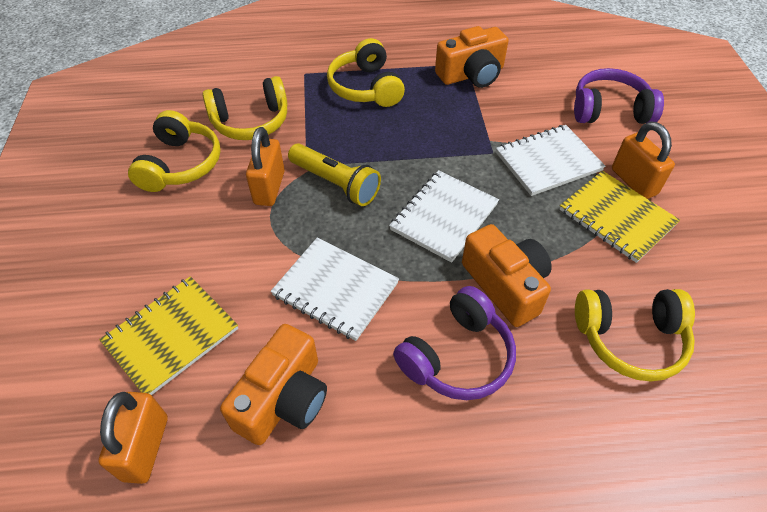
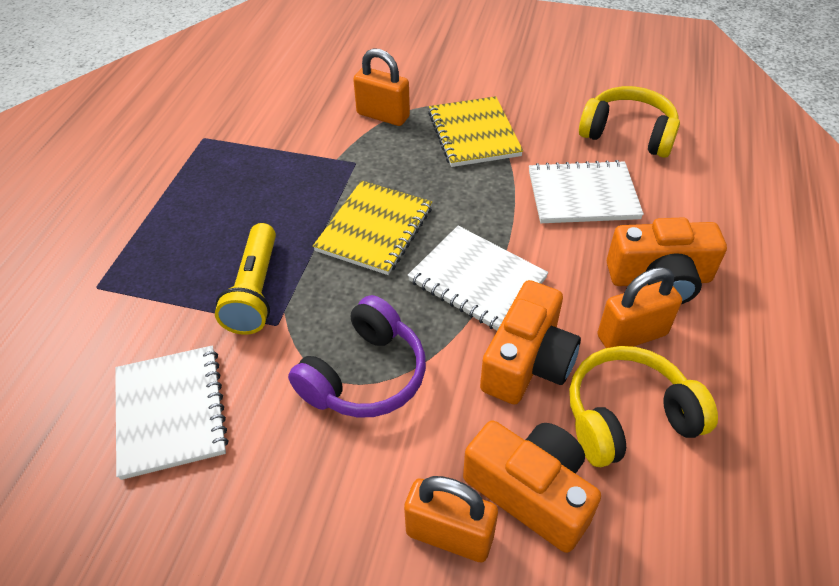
purple headphones: [393,286,516,400] [574,68,664,124] = 2 -> [288,295,426,418] = 1
yellow headphones: [128,110,221,192] [203,76,287,140] [327,38,405,107] [575,289,695,381] = 4 -> [569,346,718,467] [579,86,680,158] = 2

